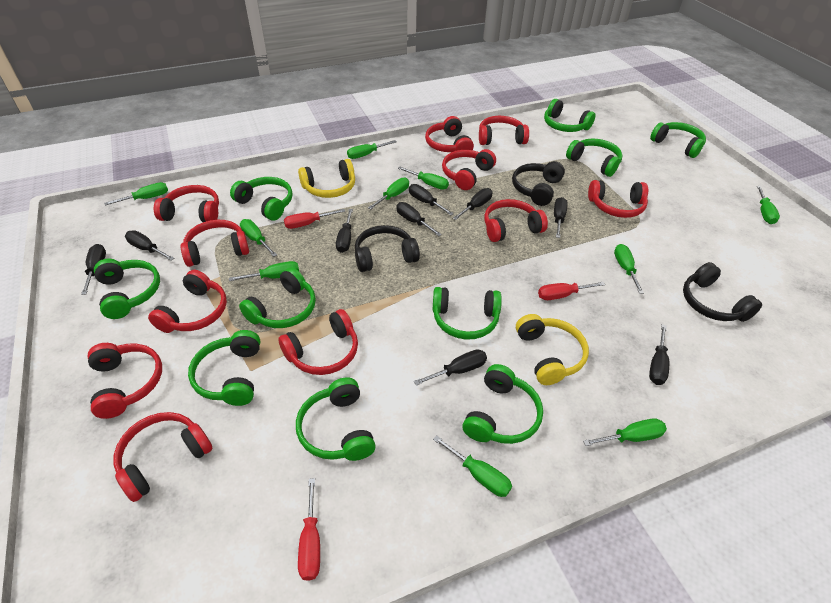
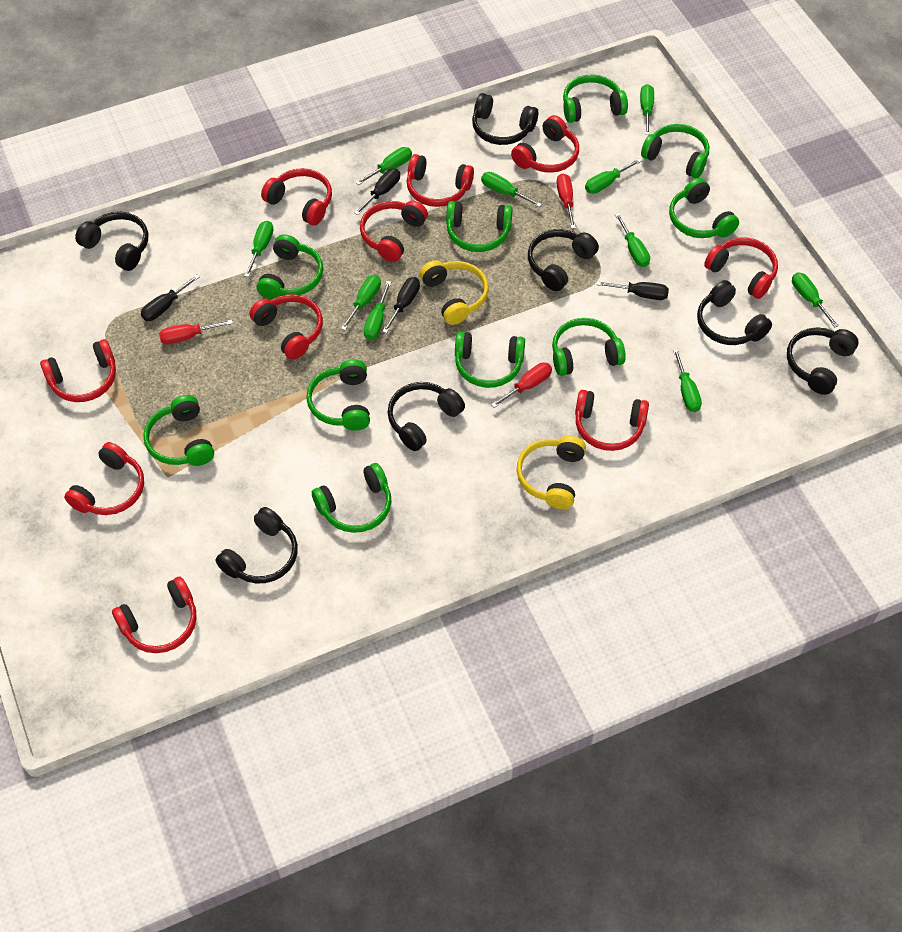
black headphones: [355,225,420,272] [512,161,565,206] [683,262,762,322] = 3 -> [75,212,148,271] [216,507,298,583] [388,382,465,451] [472,93,538,145] [528,229,599,291] [697,280,772,345] [787,327,859,395] = 7
black screwdriver: [81,244,106,295] [125,230,174,261] [336,209,353,253] [396,202,442,236] [409,184,454,215] [414,349,487,386] [453,188,493,220] [554,197,568,238] [649,324,669,385] = 9 -> [141,274,200,321] [355,168,400,215] [382,277,420,333] [596,281,669,300] = 4
red headphones: [88,343,162,419] [113,412,213,502] [148,270,227,333] [154,185,219,222] [180,220,249,267] [278,309,358,375] [425,116,474,152] [442,149,496,190] [479,116,529,145] [484,199,548,242] [588,180,648,218] = 11 -> [40,339,116,402] [64,442,144,515] [112,576,197,653] [249,294,323,360] [261,168,332,226] [360,201,428,262] [407,154,474,207] [511,115,579,173] [575,390,649,451] [704,237,778,299] = 10

